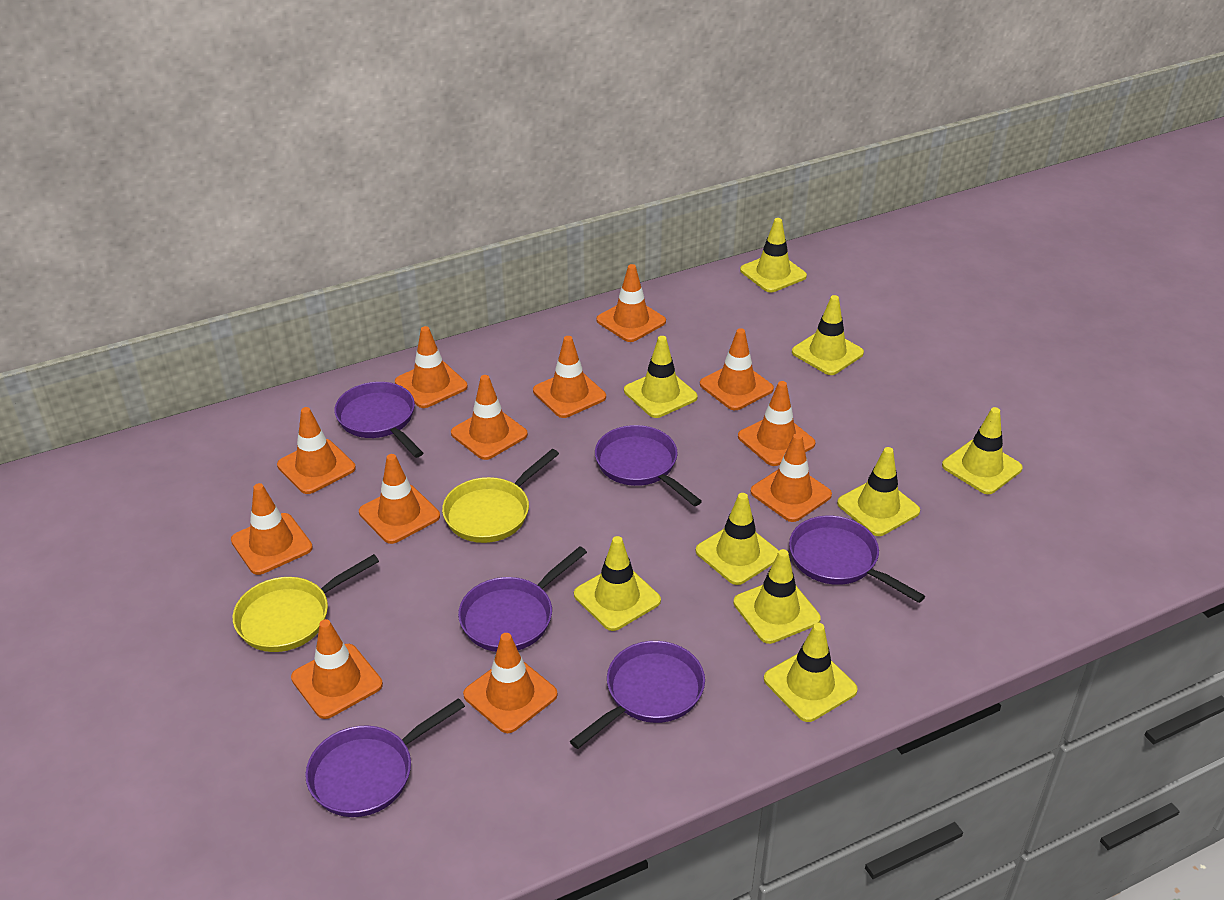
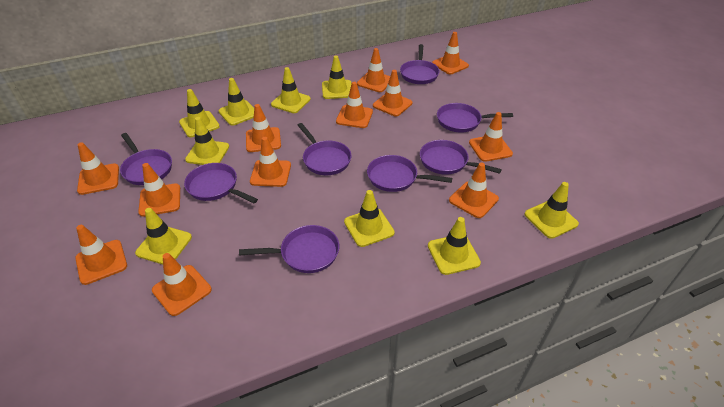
purple pan: [305,698,465,817] [334,382,423,458] [458,546,587,652] [570,641,705,749] [595,425,702,506] [789,515,925,603] = 6 -> [120,133,172,185] [184,163,258,203] [239,225,339,273] [297,123,352,175] [367,155,452,192] [400,44,440,84] [420,140,502,175] [437,103,513,133] = 8
yellow pan: [233,554,379,652] [442,449,559,543] = 2 -> none = 0

